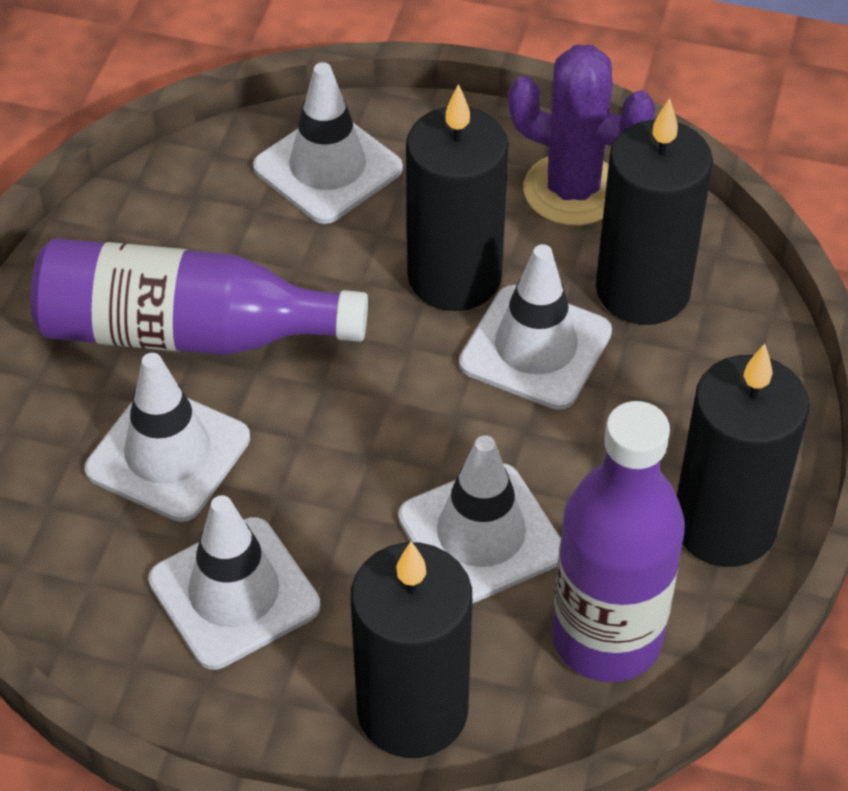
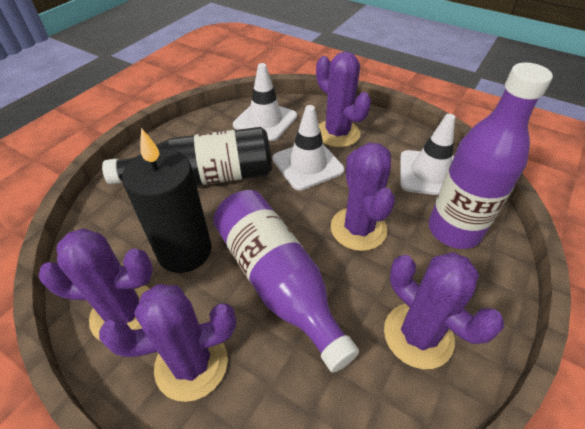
black bottle: none = 0 -> [102,127,272,186] = 1
black candle: [351,541,472,758] [406,84,508,311] [596,98,713,325] [677,344,809,567] = 4 -> [122,128,211,273] = 1
purple cactus: [508,45,656,226] = 1 -> [39,228,153,341] [99,284,236,402] [316,52,371,147] [331,142,395,251] [384,252,504,369] = 5
white traffic cone: [85,353,250,522] [148,495,320,670] [253,62,403,224] [398,435,561,604] [459,244,612,410] = 5 -> [233,63,297,141] [272,105,344,191] [400,114,455,195] = 3

